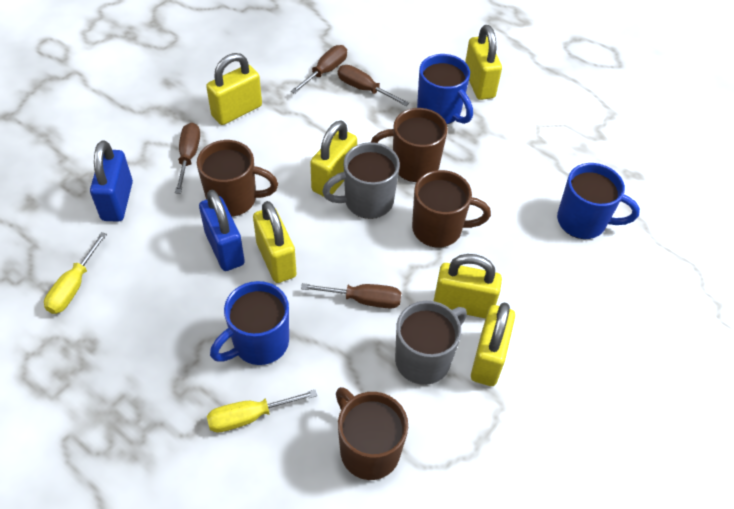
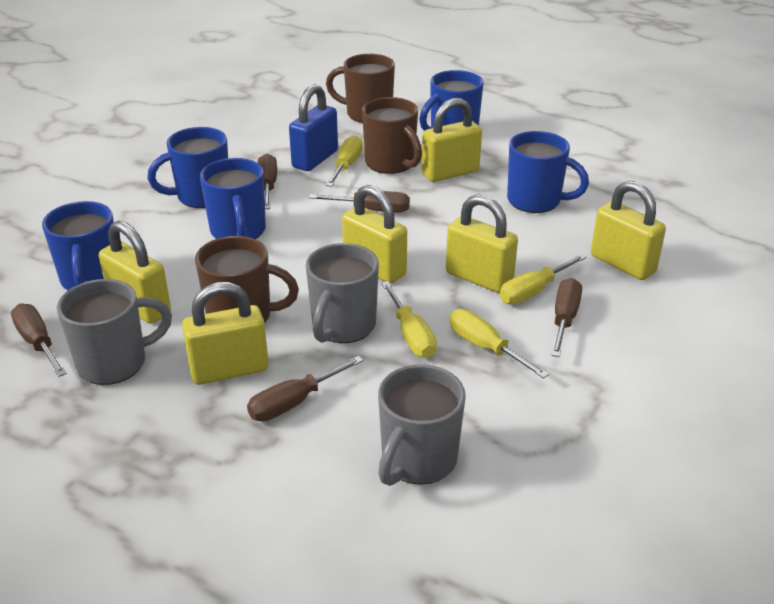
blue mug: [210,281,289,365] [417,54,473,124] [557,163,640,239] = 3 -> [42,201,114,290] [147,127,228,208] [200,158,266,239] [419,70,484,131] [507,131,589,213] = 5
blue padlock: [90,141,133,222] [199,190,245,271] = 2 -> [289,84,338,171] = 1
brown mug: [197,140,278,217] [336,387,408,480] [371,108,448,182] [412,170,491,248] = 4 -> [195,236,299,323] [326,54,395,123] [362,97,422,174] = 3
brown screwdriver: [175,123,200,194] [291,45,347,94] [301,283,401,309] [338,65,409,106] = 4 -> [11,303,67,377] [247,356,364,421] [258,154,277,209] [309,191,410,213] [551,278,582,357] = 5
grey mug: [322,142,400,219] [395,301,467,385] = 2 -> [57,279,172,385] [306,243,379,343] [378,364,466,486] = 3
yellow screwdriver: [44,232,107,314] [207,390,317,432] = 2 -> [326,135,363,187] [381,281,437,358] [449,309,549,379] [500,254,587,304] = 4

